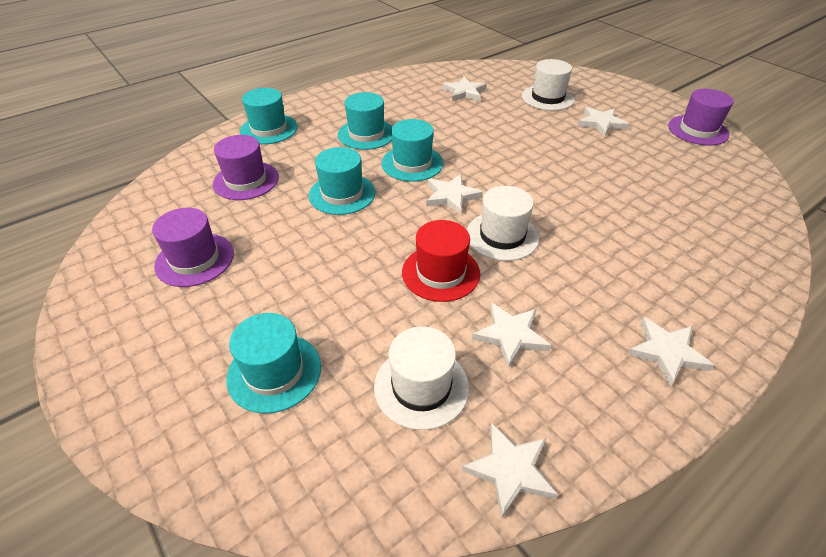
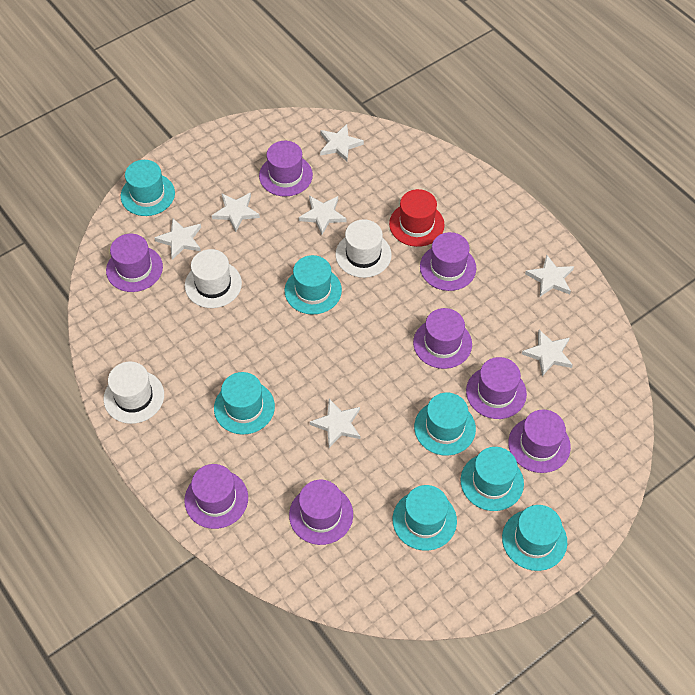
purple hat: [152,208,234,287] [213,135,279,200] [668,89,734,146] = 3 -> [106,234,163,292] [184,464,248,529] [259,141,313,197] [289,480,353,545] [413,308,472,369] [420,232,476,291] [466,357,527,419] [508,410,571,473] = 8
turquoise hat: [226,313,321,414] [240,88,298,144] [309,147,375,215] [338,92,393,150] [381,119,443,182] = 5 -> [121,160,175,216] [214,372,275,435] [285,255,342,315] [393,485,457,551] [414,393,476,456] [461,447,524,511] [502,505,567,571] = 7
white star: [426,174,483,215] [442,77,487,101] [462,423,558,519] [472,302,551,368] [578,107,629,137] [627,317,714,387] = 6 -> [155,218,201,260] [212,193,260,232] [299,196,346,235] [310,399,360,448] [320,124,364,161] [522,330,573,376] [525,255,574,297] = 7

